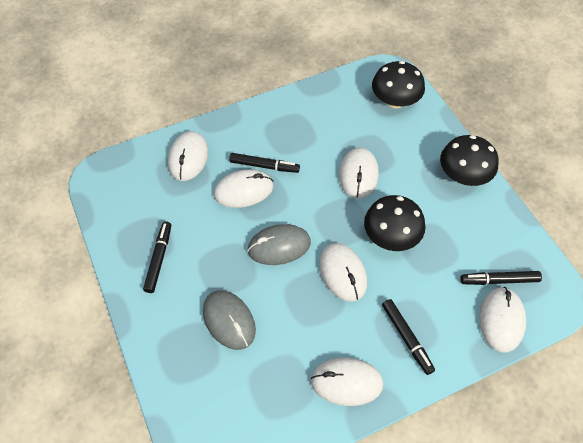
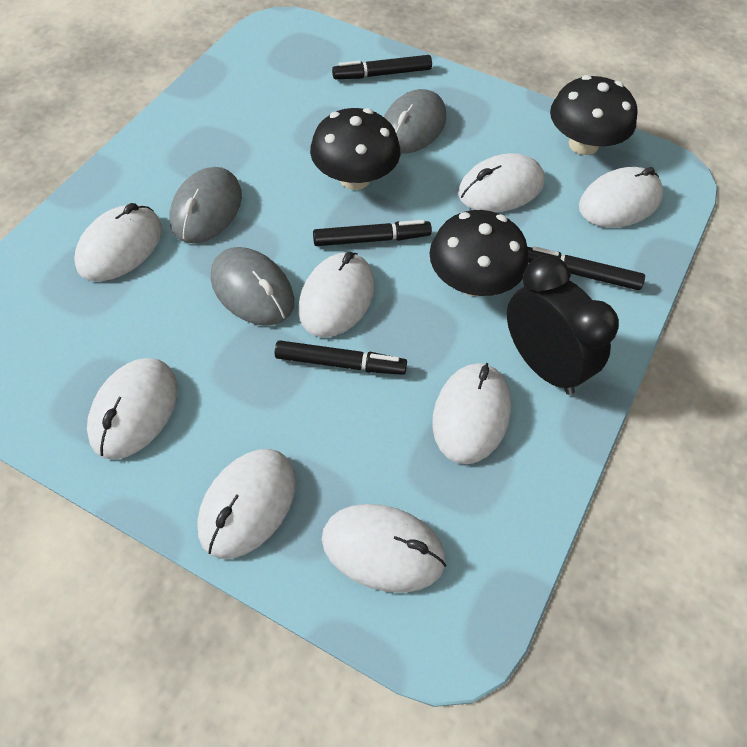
black clock: none = 0 -> [507,255,619,395] = 1
grey mouse: [203,290,256,350] [247,224,311,265] = 2 -> [170,167,242,243] [211,247,294,326] [384,89,446,153] = 3
white mouse: [168,131,208,181] [214,169,273,208] [310,358,384,406] [319,243,367,302] [339,147,379,199] [479,287,526,352] = 6 -> [74,203,162,281] [87,358,178,460] [197,449,296,559] [298,252,375,338] [322,504,446,593] [432,363,511,464] [458,153,544,212] [579,167,663,228] = 8

